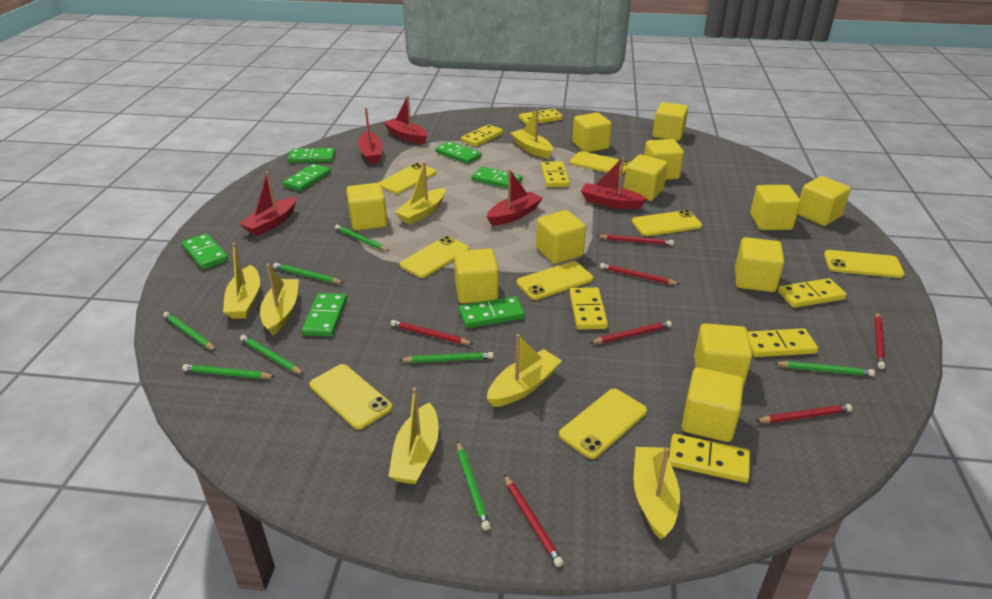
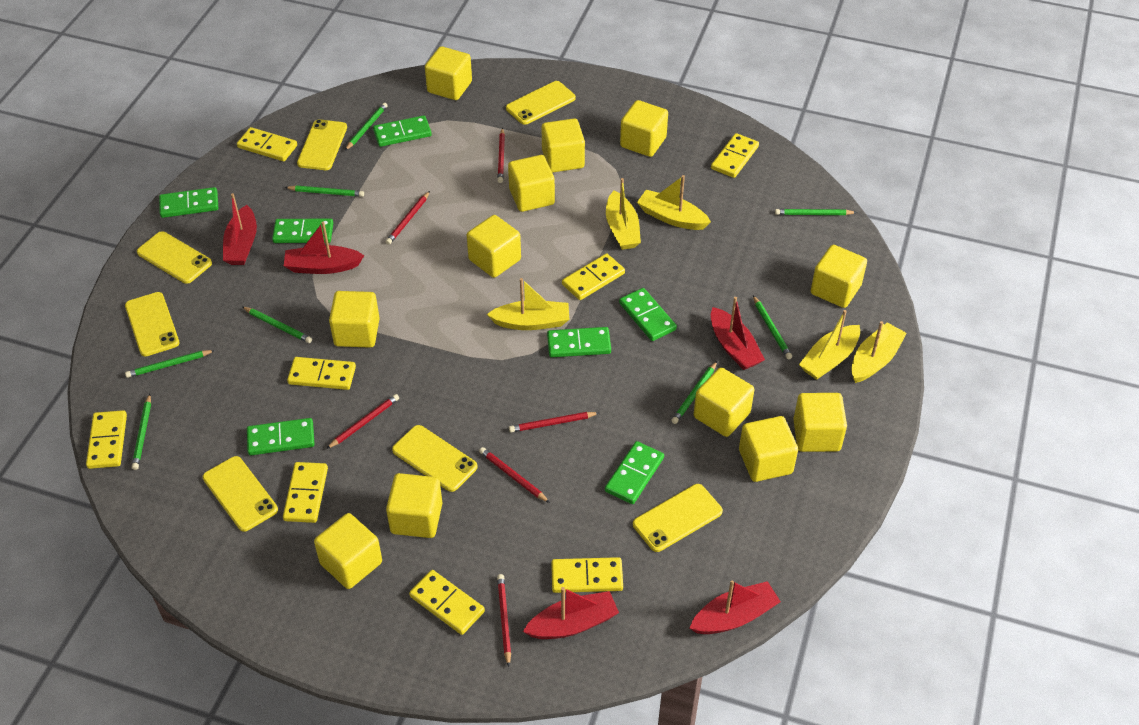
red pencil: [391,320,473,344] [504,474,564,567] [590,321,672,343] [597,234,674,245] [600,263,679,285] [756,404,852,423] [875,312,885,369] = 7 -> [326,394,399,449] [386,191,430,245] [479,447,550,503] [497,128,505,183] [497,574,511,667] [509,412,599,432] = 6
yellow boat: [223,243,260,319] [260,264,299,336] [388,387,439,484] [395,162,445,225] [487,334,562,407] [511,108,553,159] [634,447,680,540] = 7 -> [487,278,570,330] [606,178,641,250] [637,175,711,230] [799,310,860,380] [851,321,907,383] = 5
yellow domino: [461,124,503,147] [519,109,563,125] [541,161,570,187] [570,287,608,330] [669,434,750,483] [748,328,818,357] [778,278,847,308] = 7 -> [86,410,127,469] [237,127,297,161] [283,462,328,523] [287,357,356,390] [409,570,485,635] [551,557,623,593] [562,253,625,300] [711,133,759,178] = 8
yellow phone: [310,364,392,430] [379,163,436,194] [400,236,469,278] [517,261,593,300] [559,389,647,459] [570,151,630,176] [632,210,702,236] [824,250,905,278] = 8 -> [125,292,180,357] [137,231,212,284] [203,456,278,532] [297,119,347,170] [392,425,478,492] [506,81,576,125] [633,484,723,552] = 7

